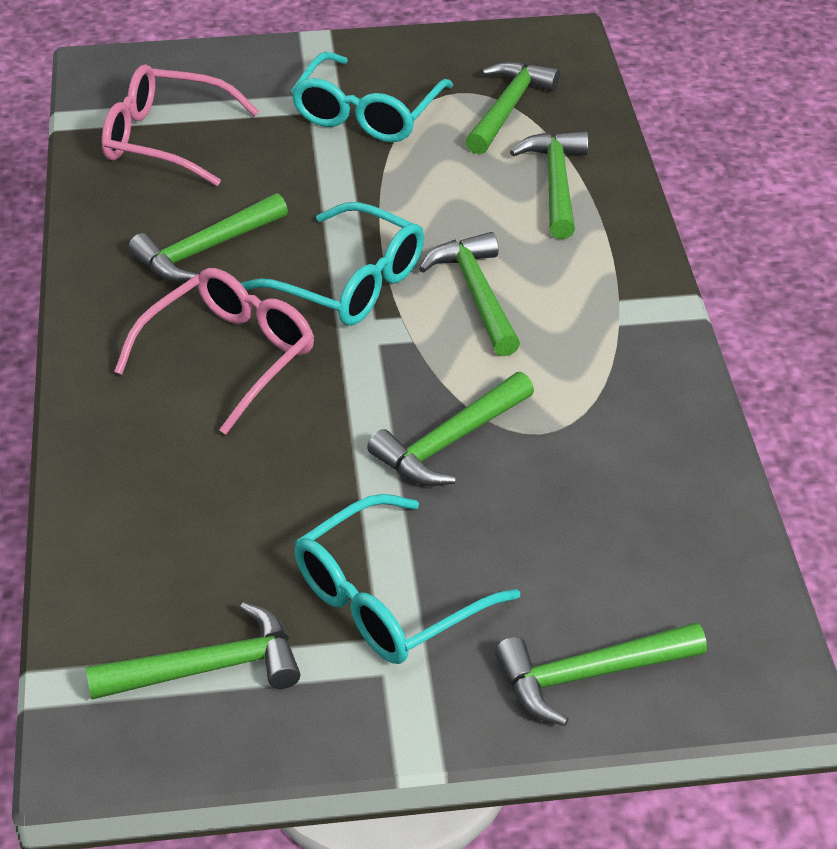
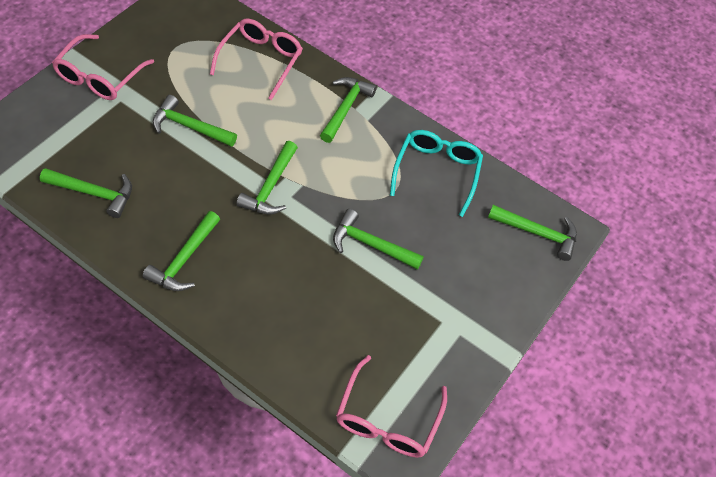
pink glasses: [102,64,260,186] [114,268,314,435] = 2 -> [52,34,154,100] [210,19,303,100] [336,355,447,458] = 3
turquoise glasses: [241,202,424,326] [291,52,453,142] [295,494,520,664] = 3 -> [390,130,483,217] = 1

